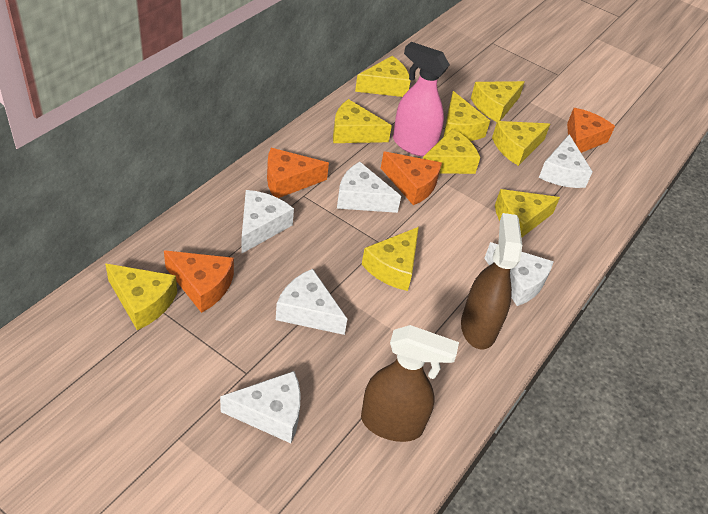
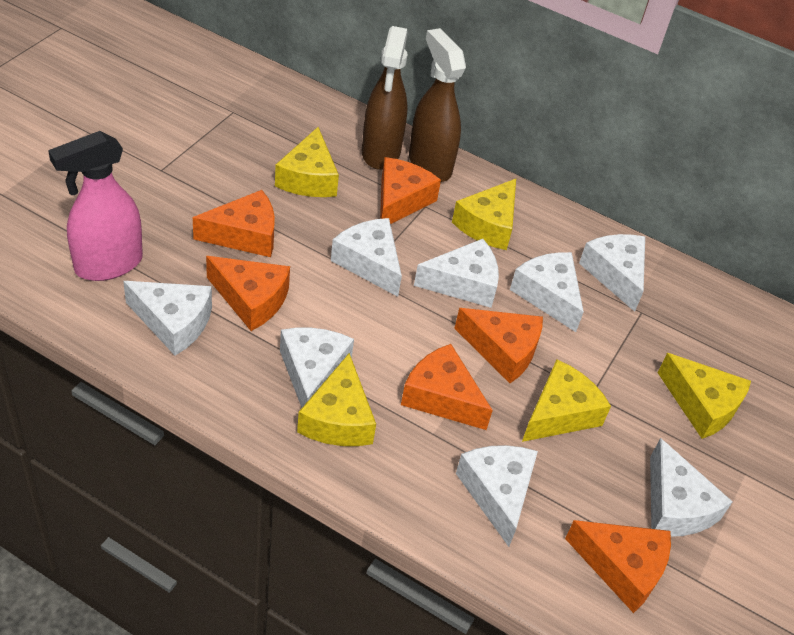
orange cheese: [164,250,234,313] [267,148,329,198] [381,152,442,205] [567,108,615,153] = 4 -> [193,190,275,257] [206,256,290,331] [380,157,441,224] [401,344,493,430] [454,308,543,383] [565,520,671,613] = 6
white cheese: [220,371,301,443] [242,190,294,253] [276,269,347,335] [337,162,401,213] [484,242,554,306] [539,134,593,188] = 6 -> [123,281,212,356] [280,328,354,408] [331,218,402,297] [414,239,499,308] [456,445,538,547] [510,252,584,332] [579,234,645,312] [650,438,733,537] = 8
yellow cheese: [105,263,177,330] [333,99,392,143] [355,56,411,97] [362,227,419,291] [423,129,480,174] [443,91,490,141] [471,81,524,122] [492,121,550,166] [495,189,560,238] = 9 -> [275,127,339,197] [297,353,376,446] [452,179,516,250] [522,359,611,442] [658,353,751,439] = 5

